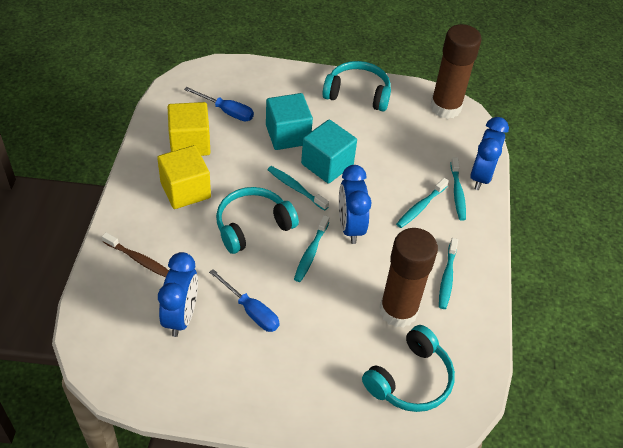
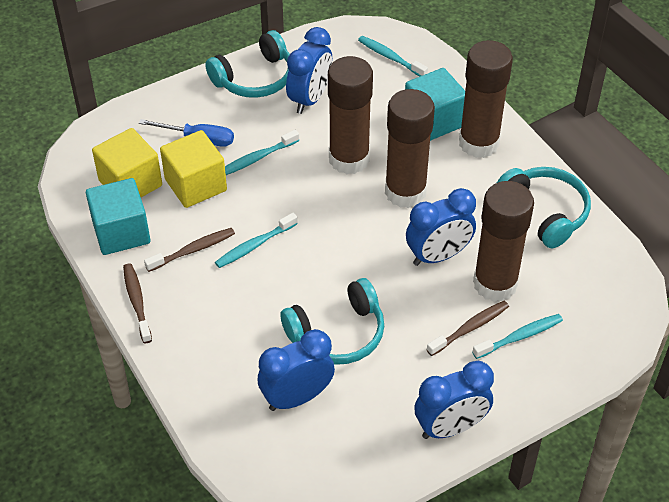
blue clock: [158,252,198,337] [339,165,372,244] [470,117,509,190] = 3 -> [258,329,335,411] [286,27,332,114] [406,188,476,266] [414,361,494,439] = 4
blue screwdriver: [184,87,254,121] [209,269,280,332] = 2 -> [139,119,234,147] = 1
brown glue stick: [380,228,438,328] [430,24,481,119] = 2 -> [328,56,373,174] [385,89,435,208] [459,40,513,158] [473,181,534,302] = 4
brown toothbrush: [102,232,169,277] = 1 -> [123,263,152,343] [144,228,235,272] [427,301,509,356] = 3
turquoise toothbrush: [268,166,329,211] [294,215,330,282] [396,178,449,228] [439,238,458,309] [450,157,466,221] = 5 -> [215,213,298,268] [225,130,299,175] [358,36,428,76] [472,314,563,359] = 4

